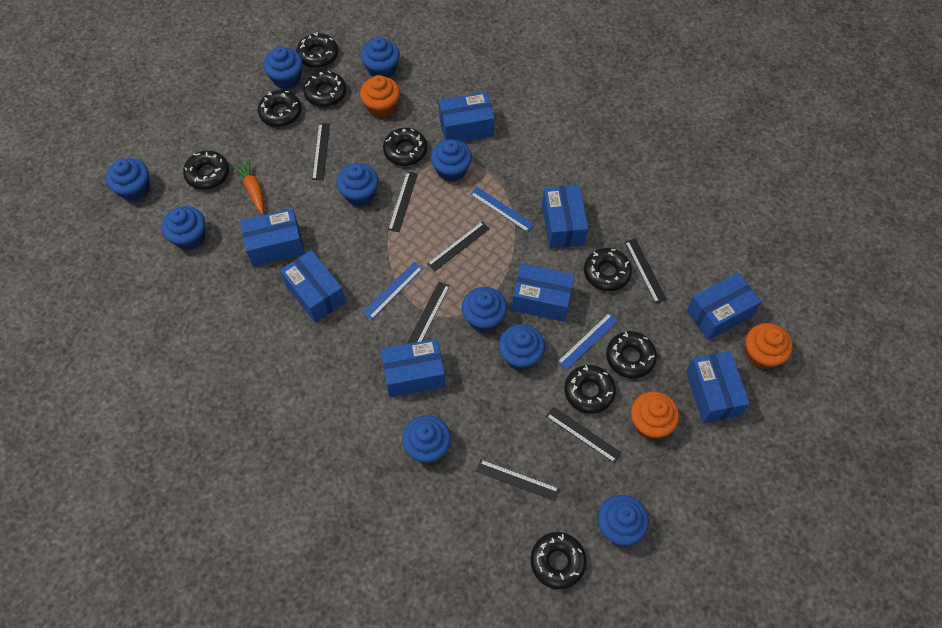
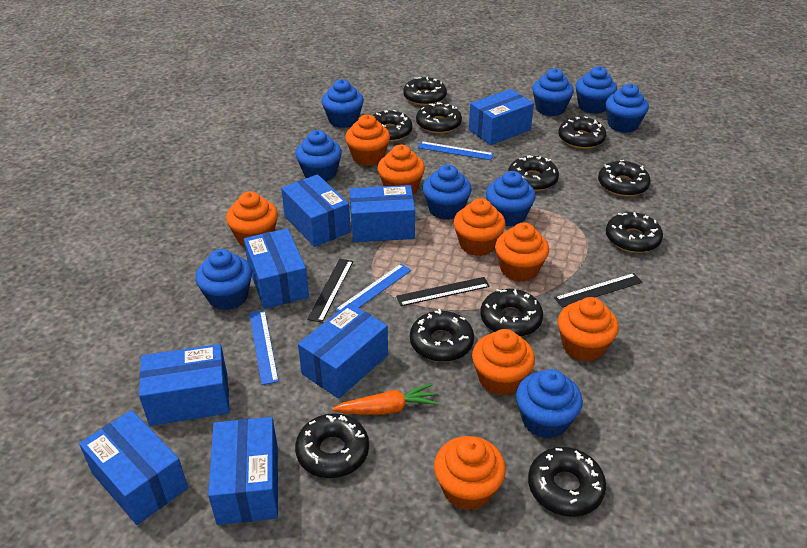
black donut: [183,151,229,190] [258,90,302,127] [296,32,338,68] [303,71,346,107] [383,128,427,166] [530,532,587,589] [564,365,616,414] [584,248,632,291] [606,331,657,378] = 9 -> [295,413,369,478] [372,110,413,142] [403,77,447,106] [410,309,474,362] [416,102,462,134] [480,289,543,337] [508,155,559,191] [528,447,606,517] [558,116,606,149] [598,160,651,197] [606,212,663,253] = 11
black ruler: [312,123,330,180] [388,172,418,232] [407,282,450,344] [427,222,490,271] [476,459,559,501] [546,407,622,463] [625,238,667,303] = 7 -> [307,259,353,323] [396,277,490,306] [554,273,642,308] = 3
blue cupcake: [106,158,150,201] [161,206,205,250] [263,46,303,89] [336,163,379,206] [361,37,400,78] [402,415,451,463] [430,139,472,182] [462,287,507,332] [499,324,545,370] [598,495,649,546] = 10 -> [195,249,252,310] [295,130,342,182] [322,79,364,128] [423,165,472,220] [486,171,536,227] [516,369,583,439] [532,68,574,116] [576,66,617,114] [606,84,649,133] = 9
orange cupcake: [360,75,400,118] [631,392,679,439] [746,323,793,369] = 3 -> [226,191,278,247] [345,114,390,166] [378,145,425,195] [434,436,506,511] [454,198,506,256] [472,329,535,396] [495,222,549,282] [558,297,619,362] = 8

